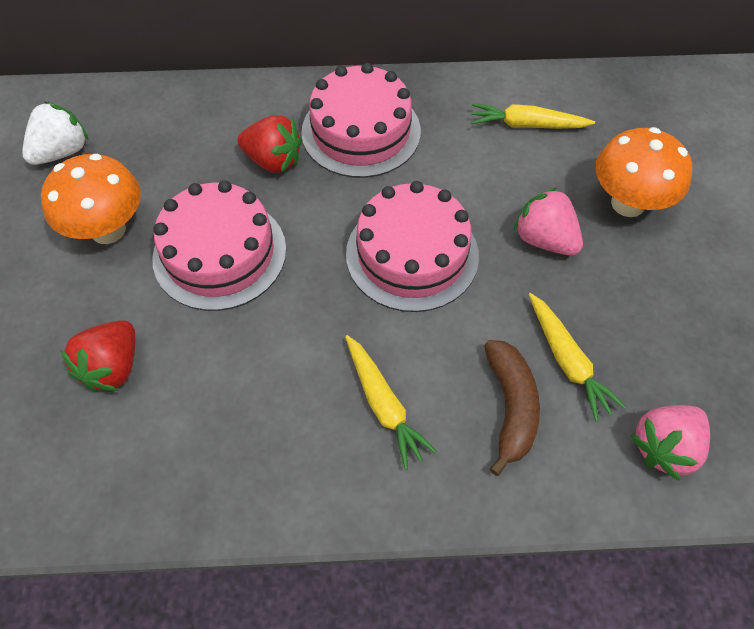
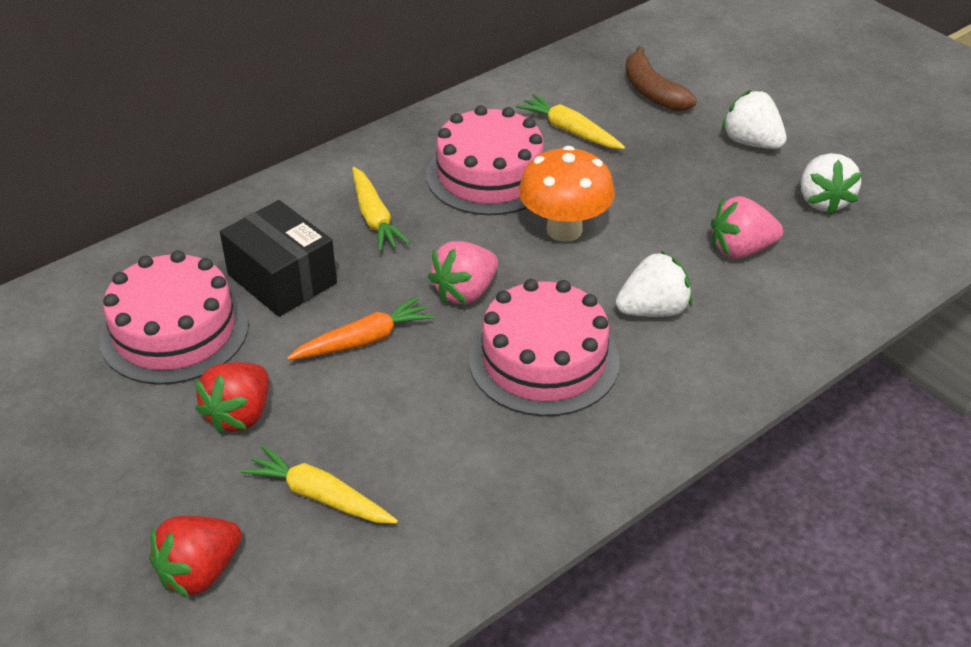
black box: none = 0 -> [220,200,337,317] = 1
orange carrot: none = 0 -> [287,296,434,360] = 1
orange mushroom: [41,154,141,244] [596,127,692,217] = 2 -> [519,146,615,242] = 1
white strawberry: [22,101,88,165] = 1 -> [616,251,692,317] [722,90,787,149] [801,153,862,215] = 3

